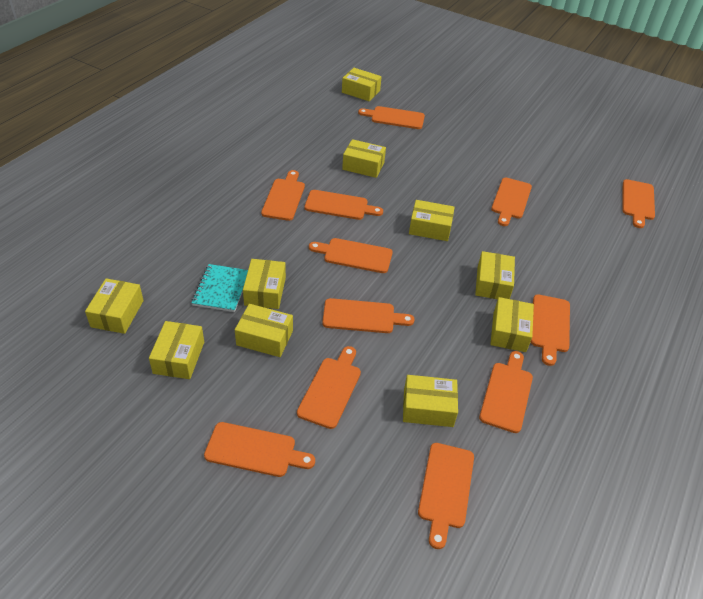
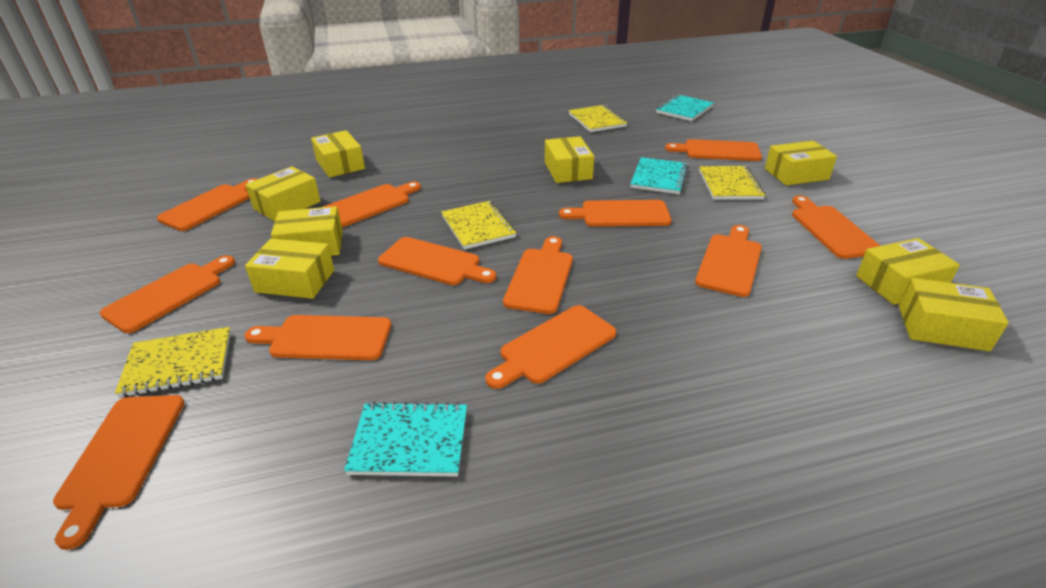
turquoise notebook: [192,264,248,312] = 1 -> [344,402,467,477] [630,157,689,194] [656,94,714,121] = 3
yellow box: [85,278,144,334] [149,321,204,379] [235,304,293,357] [243,259,286,309] [342,68,382,101] [342,139,386,178] [403,375,458,427] [409,200,455,241] [475,251,515,299] [490,297,534,352] = 10 -> [245,166,321,221] [245,238,334,299] [271,206,343,256] [311,130,365,178] [545,136,594,183] [765,141,837,185] [856,238,960,305] [899,278,1009,351] = 8
yellow notebook: none = 0 -> [115,327,231,397] [441,201,517,249] [569,105,627,132] [699,166,765,200] = 4

